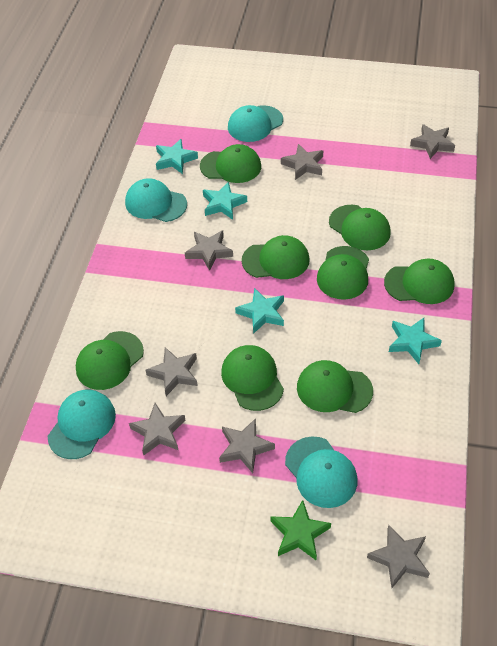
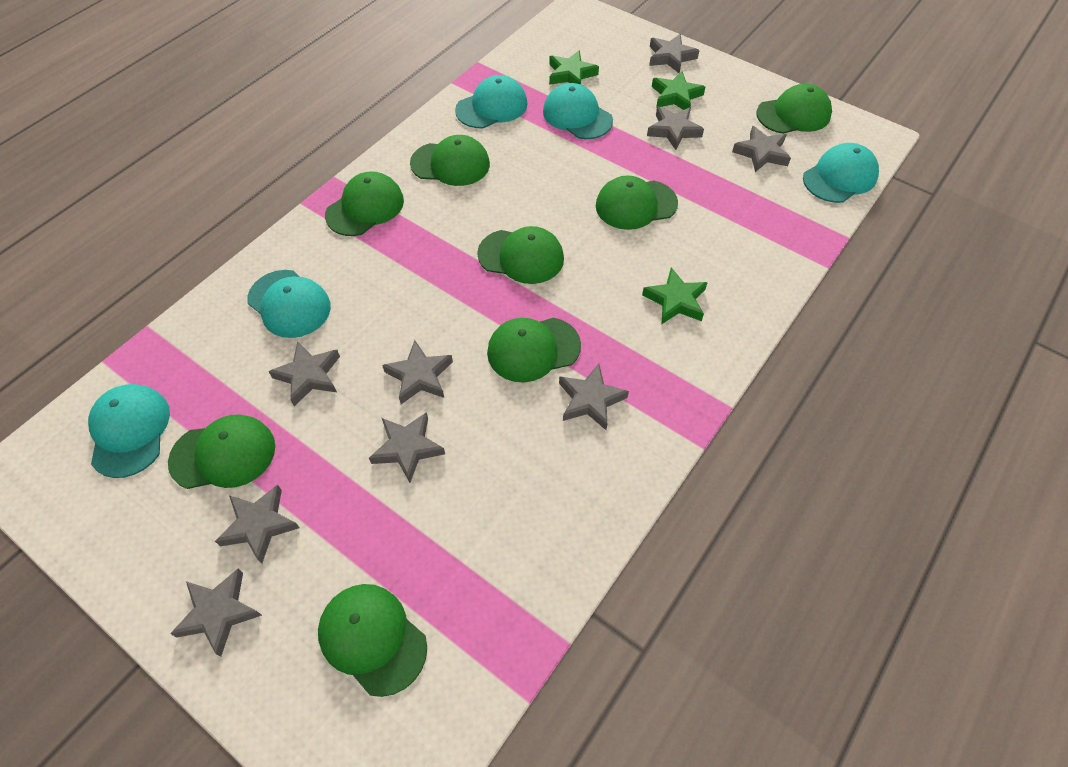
green star: [270,500,331,560] = 1 -> [549,50,599,85] [642,267,708,325] [652,71,705,110] = 3
grey star: [129,403,185,455] [145,347,198,396] [185,230,233,271] [219,418,275,473] [281,144,323,180] [367,525,430,588] [410,124,455,159] = 7 -> [170,569,262,657] [215,484,300,564] [268,341,340,406] [369,412,445,483] [382,340,453,404] [559,364,629,430] [647,107,704,150] [649,34,700,73] [732,126,791,172] = 9
turquoise cap: [48,390,116,459] [125,178,187,222] [228,105,283,142] [285,436,357,508] = 4 -> [88,384,170,478] [247,270,331,338] [455,75,528,128] [543,83,613,139] [803,143,879,203] = 5
turquoise star: [156,139,198,174] [203,182,247,220] [235,288,284,334] [389,318,442,364] = 4 -> none = 0

